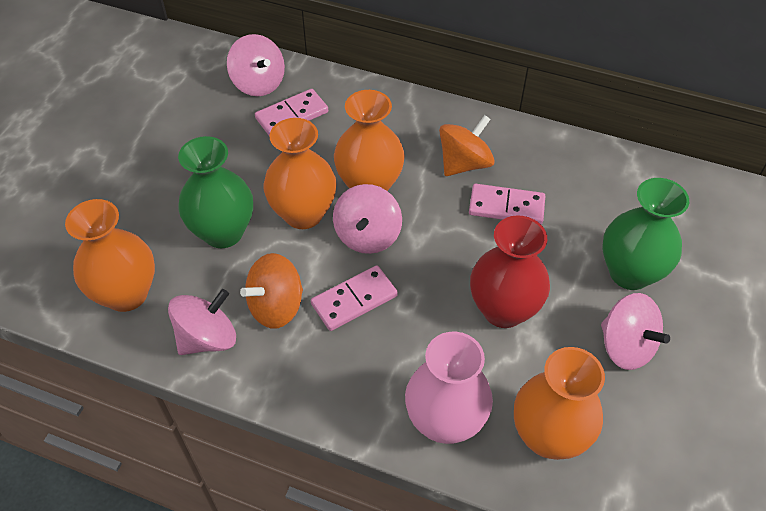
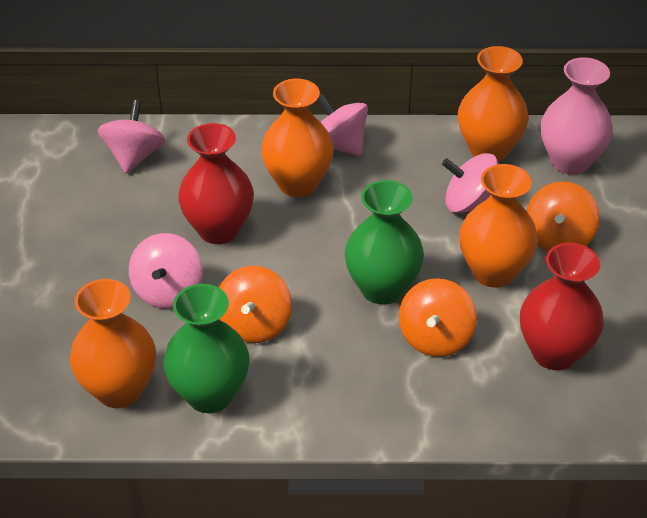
orange spinning top: [240,253,303,329] [439,115,495,176] = 2 -> [219,266,292,343] [399,278,477,357] [526,181,600,251] = 3
pink domino: [255,89,328,137] [311,266,398,331] [469,184,545,224] = 3 -> none = 0
red vase: [470,215,550,328] = 1 -> [178,123,254,244] [520,243,604,370] = 2

